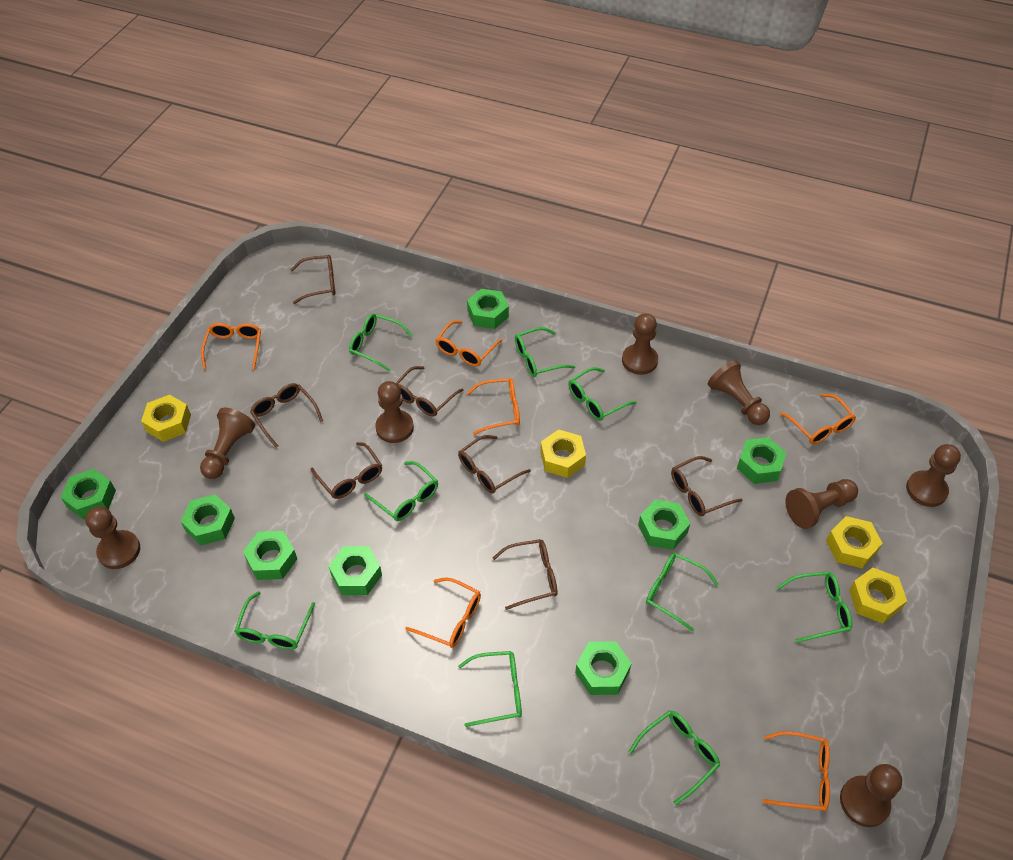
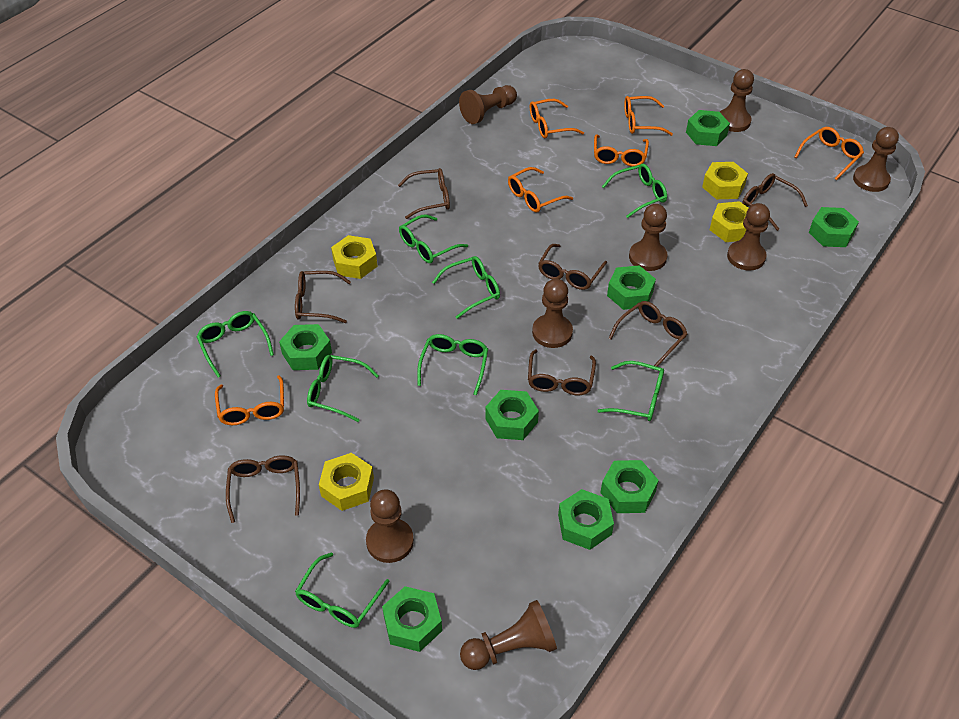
green glasses: [235,591,315,650] [349,313,413,371] [364,461,438,521] [458,651,522,727] [515,327,575,377] [568,367,637,421] [629,710,720,805] [646,553,719,632] [776,571,852,643] = 9 -> [197,311,274,378] [295,552,390,628] [307,355,379,422] [399,215,468,263] [417,334,488,395] [432,256,500,319] [597,361,664,421] [602,164,667,218] = 8

